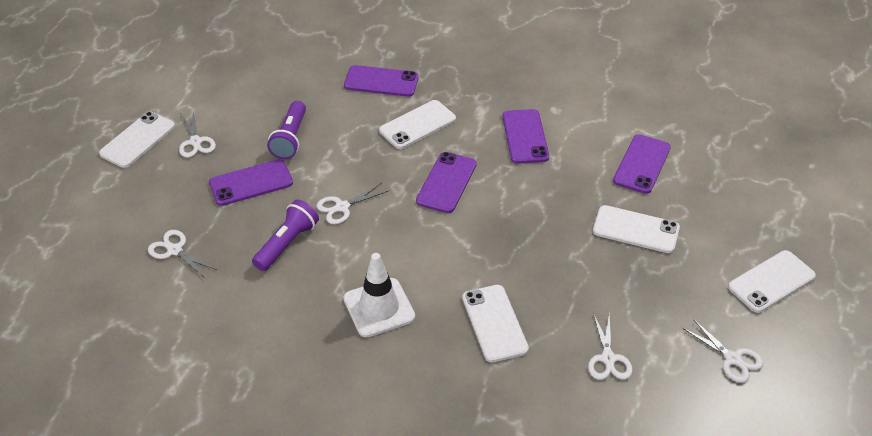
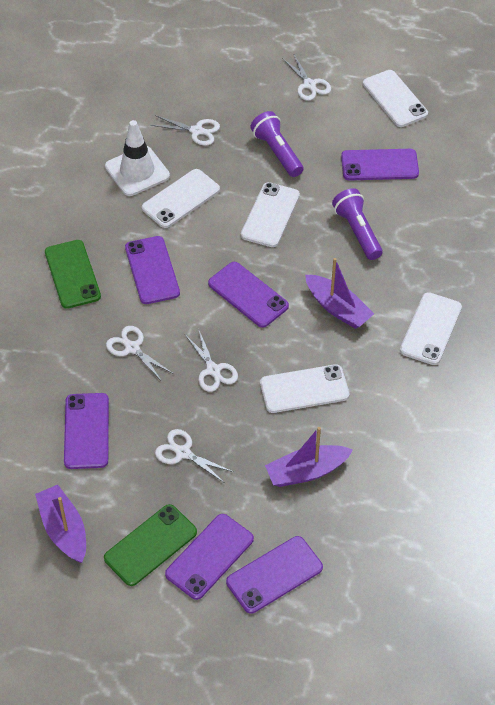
green phone: none = 0 -> [45,240,101,309] [104,504,197,586] = 2
purple boat: none = 0 -> [35,485,86,563] [265,427,353,487] [305,258,374,329] = 3
purple phone: [209,159,293,206] [344,65,419,97] [416,152,477,213] [502,109,549,164] [613,134,671,194] = 5 -> [64,393,109,469] [125,236,180,304] [165,514,254,600] [208,262,289,328] [226,536,323,614] [341,149,419,180] = 6

